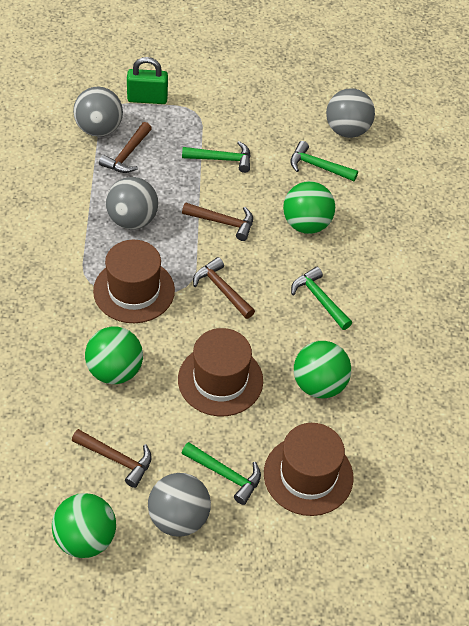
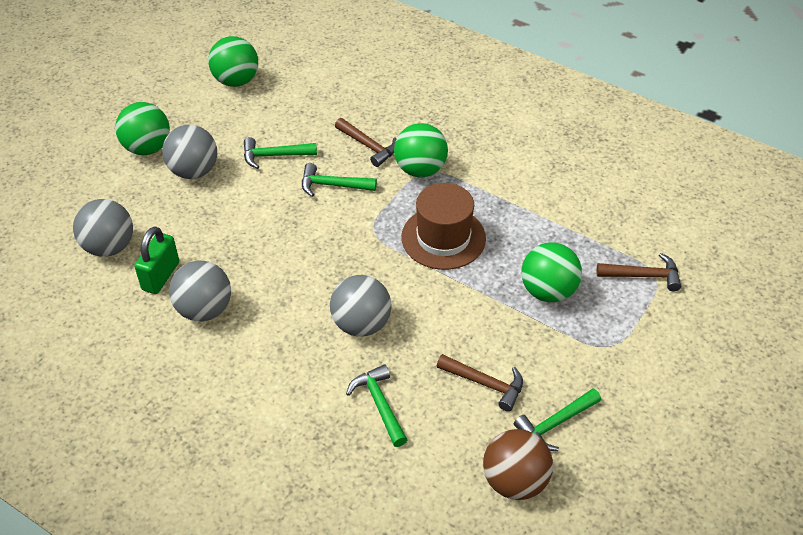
brown ball: none = 0 -> [483,429,553,500] = 1
brown hammer: [72,429,152,488] [99,122,152,173] [182,203,253,241] [193,257,255,319] = 4 -> [335,118,396,167] [437,354,523,412] [596,253,681,291] = 3
brown hat: [93,240,175,323] [178,328,263,416] [264,423,353,516] = 3 -> [401,183,486,270] = 1

